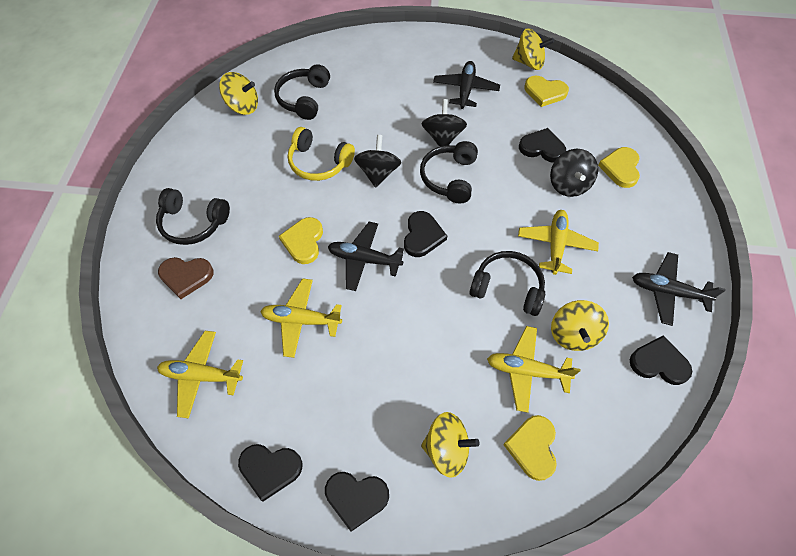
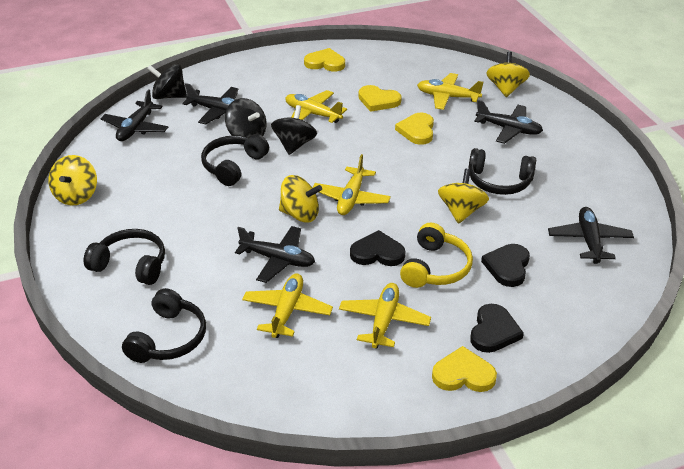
black heart: [238,444,302,501] [325,472,389,532] [404,211,447,257] [519,128,566,163] [630,335,692,385] = 5 -> [350,230,405,266] [470,304,524,353] [481,244,530,287] = 3
black plane: [328,222,404,291] [433,61,500,109] [632,252,726,326] = 3 -> [100,89,168,141] [183,83,238,124] [235,226,315,283] [474,100,543,144] [548,207,634,264] = 5
brown heart: [158,257,213,299] = 1 -> none = 0
yellow plane: [157,331,243,419] [260,278,342,358] [487,326,581,413] [518,210,599,275] = 4 -> [242,273,333,338] [285,90,347,123] [313,154,391,215] [339,283,431,349] [417,73,483,110] = 5

